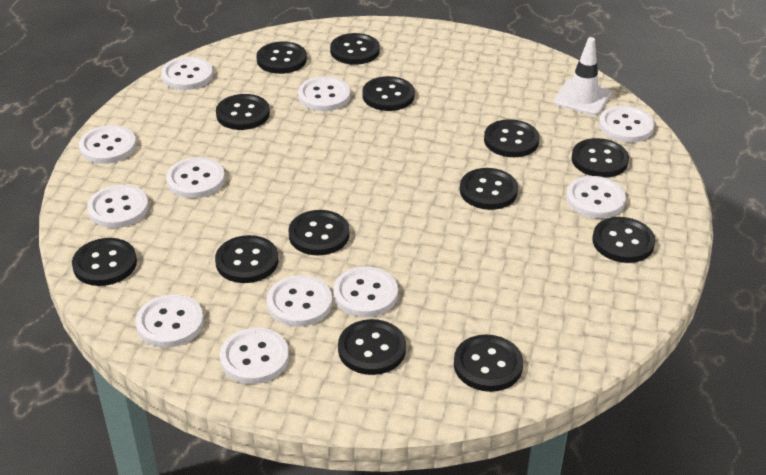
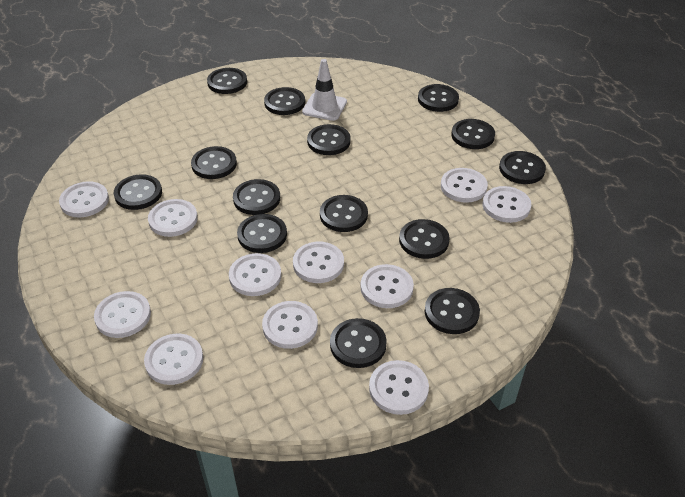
black button: [72,238,137,286] [215,235,278,283] [216,94,270,130] [256,42,307,74] [288,210,350,255] [330,33,380,65] [338,319,406,375] [362,76,415,111] [454,335,523,392] [460,168,518,210] [484,119,539,157] [572,138,629,178] [592,217,655,263] = 13 -> [114,174,162,210] [191,146,237,179] [207,68,247,94] [233,179,280,215] [237,214,287,253] [264,87,305,115] [307,124,351,155] [320,195,368,232] [330,318,387,368] [399,219,450,259] [418,84,459,112] [425,288,480,334] [451,119,495,149] [499,151,546,184] = 14

